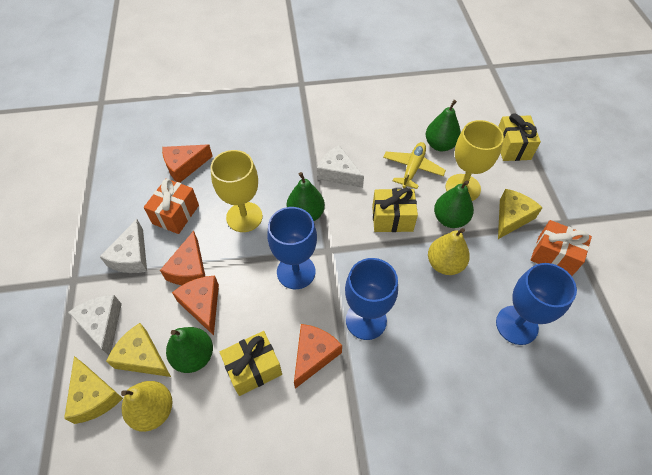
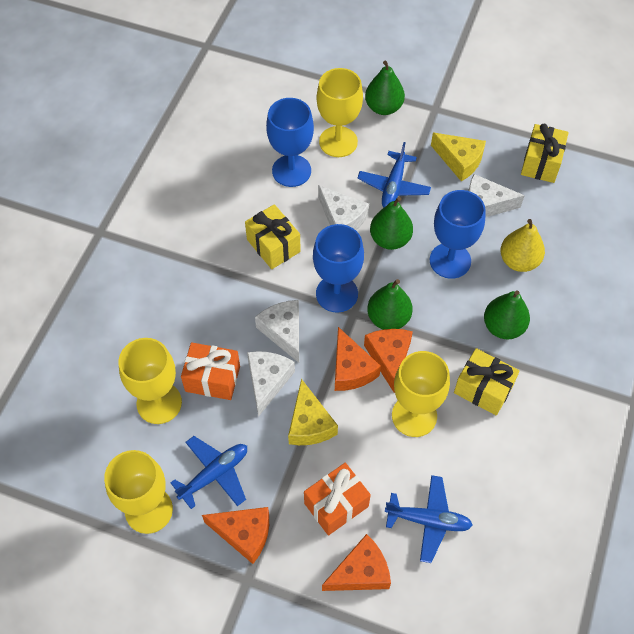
blue plane: none = 0 -> [170,436,247,509] [357,142,431,207] [385,475,473,563] = 3
white cheese: [68,295,122,356] [100,219,147,273] [317,145,364,188] = 3 -> [247,351,295,417] [255,300,299,363] [318,185,369,230] [468,174,525,217] = 4
yellow cheese: [64,356,123,424] [106,323,171,377] [498,189,543,239] = 3 -> [288,379,338,445] [431,133,486,181] = 2
yellow goblet: [210,150,263,232] [446,120,504,201] = 2 -> [104,450,173,534] [118,338,182,424] [317,68,363,157] [392,351,450,437] = 4
yellow pear: [121,381,172,432] [428,228,470,275] = 2 -> [501,219,545,272] = 1
yellow plane: [383,142,446,189] = 1 -> none = 0

